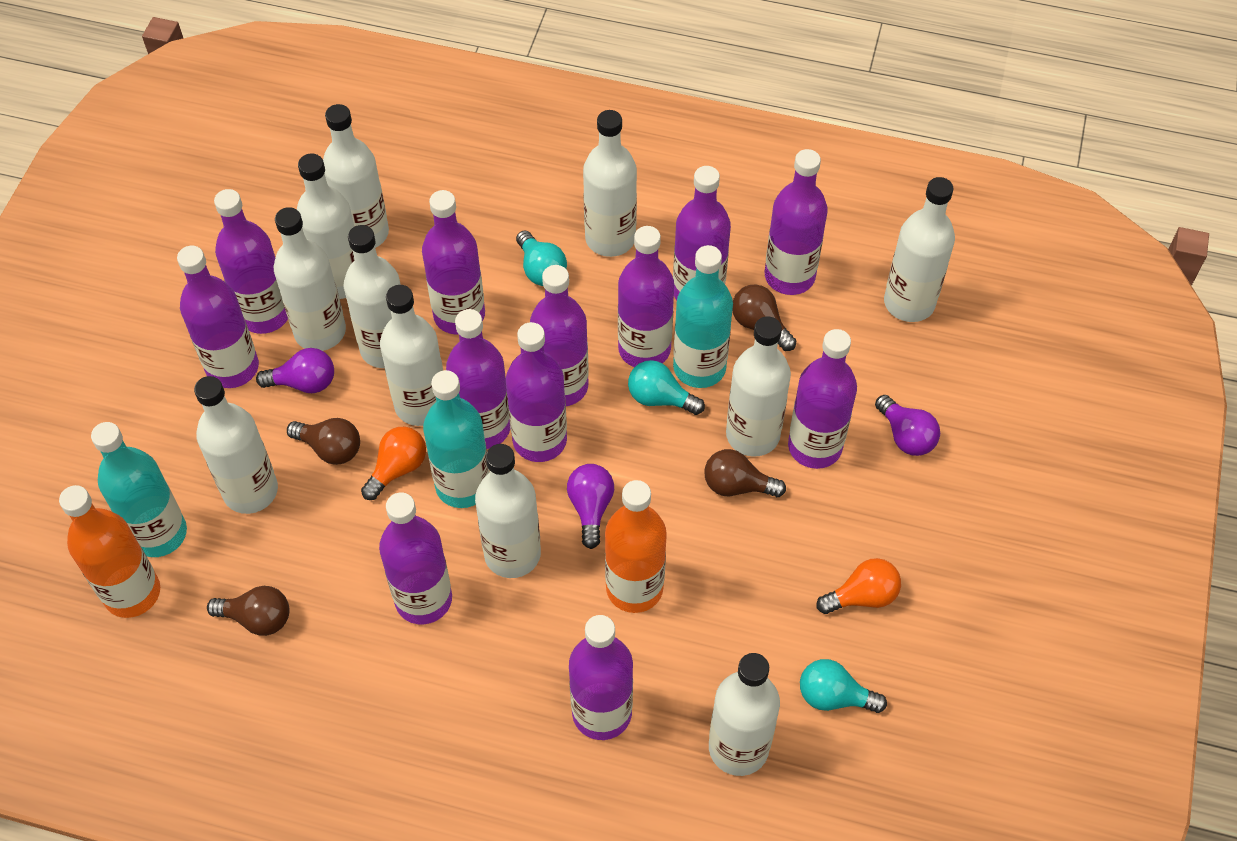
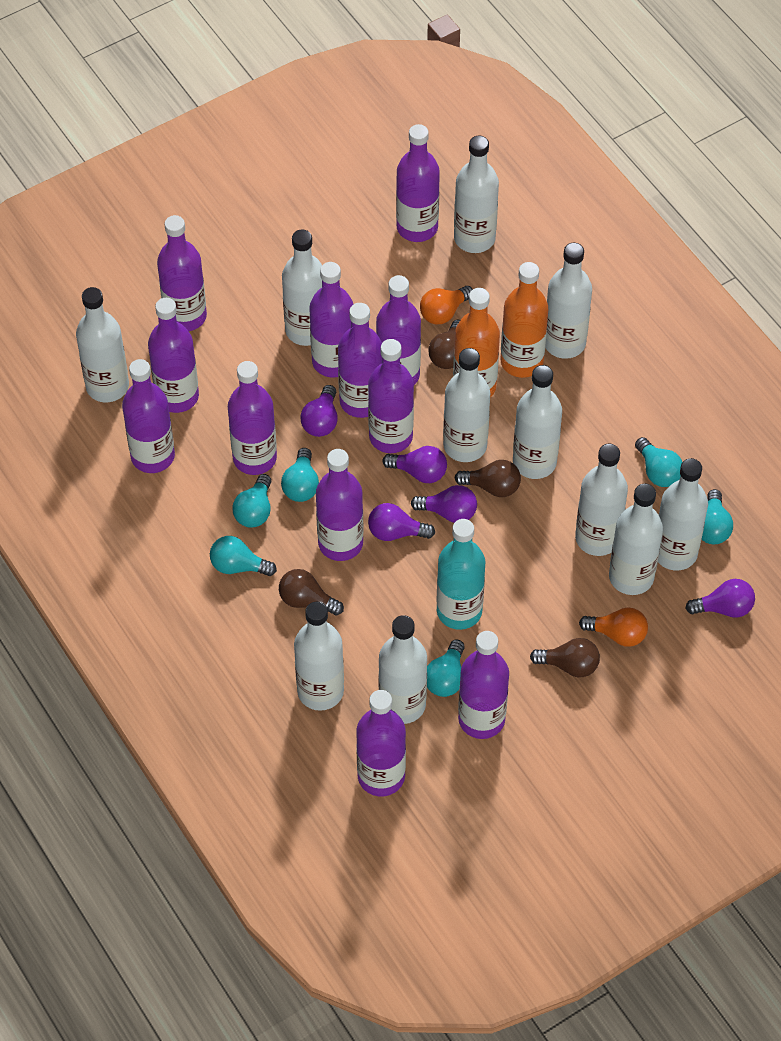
purple light bulb: [256,348,334,393] [567,464,614,549] [875,395,940,456] = 3 -> [300,385,338,437] [368,503,435,541] [382,446,447,483] [411,485,477,523] [685,579,755,618] = 5
turquoise bottle: [91,422,187,557] [423,370,490,508] [673,245,733,388] = 3 -> [436,519,485,630] = 1
turquoise light bulb: [516,230,567,286] [628,360,705,415] [800,659,887,713] = 3 -> [210,536,277,576] [232,474,271,528] [281,448,319,502] [427,639,465,697] [635,437,682,487] [701,489,733,544] = 6

